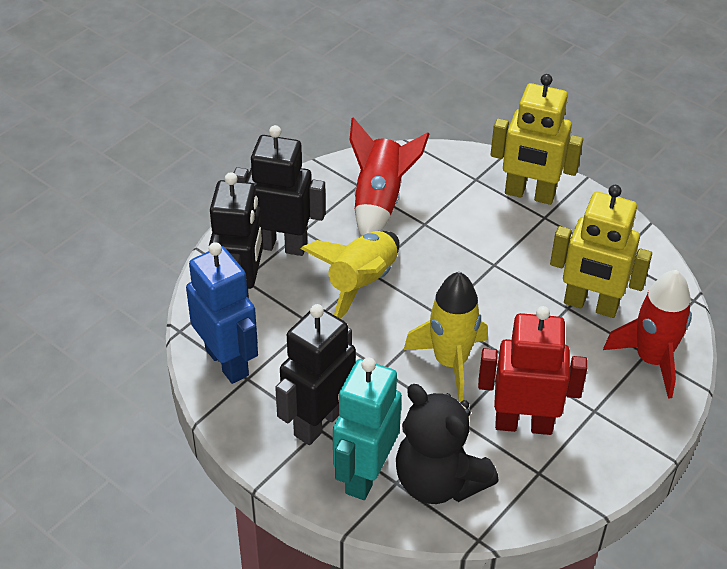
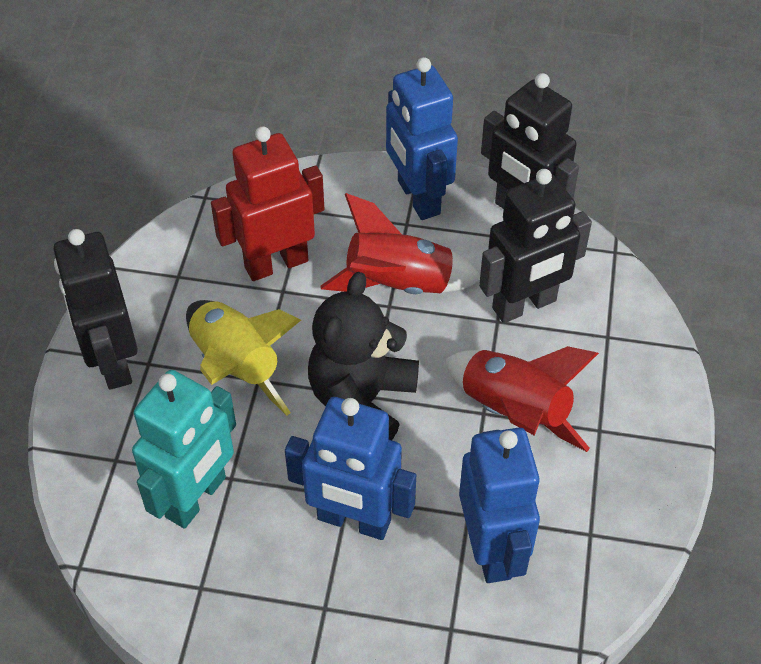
blue robot: [186,242,258,384] = 1 -> [285,397,416,540] [386,57,458,220] [459,428,540,583] = 3
yellow robot: [491,74,583,205] [550,185,652,318] = 2 -> none = 0
yellow rocket: [301,231,400,319] [404,272,488,401] = 2 -> [186,300,301,416] = 1

